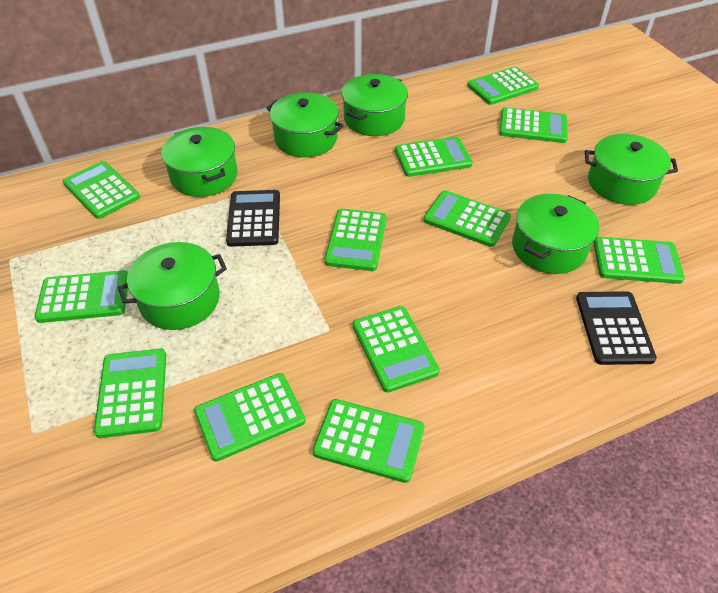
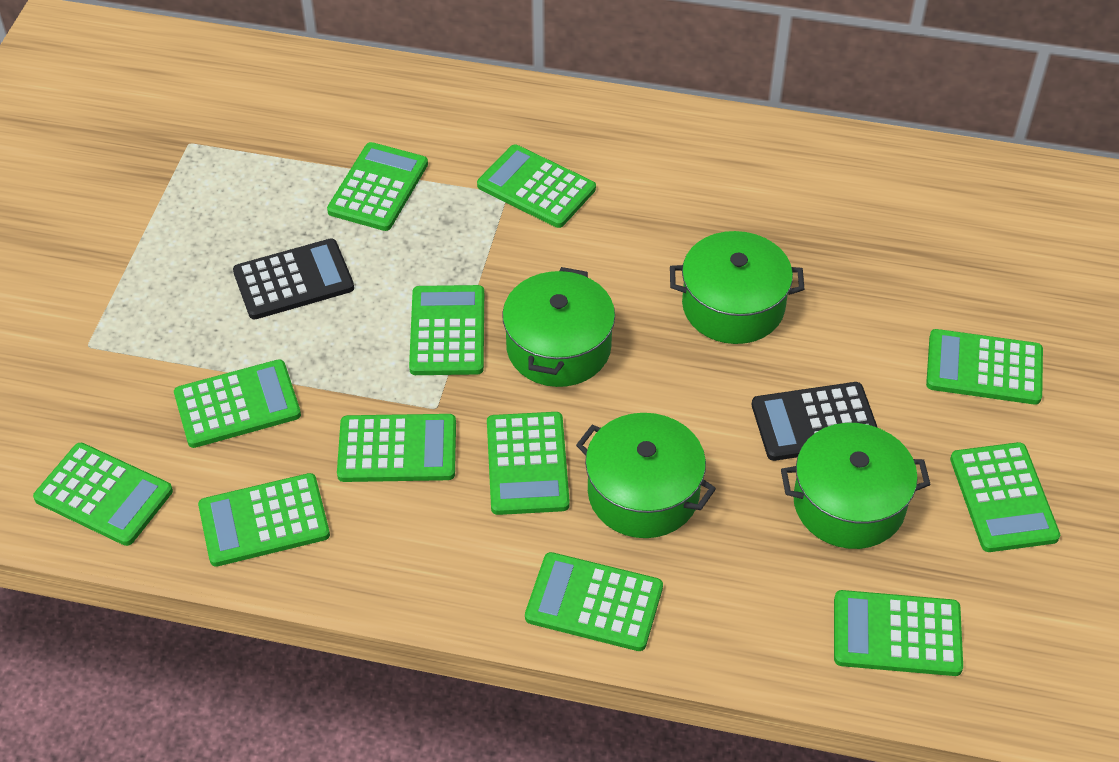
green pot: [118,242,227,330] [161,127,238,197] [267,92,344,157] [342,74,408,136] [512,194,599,274] [585,134,678,205] = 6 -> [502,267,615,387] [576,413,716,538] [670,231,804,344] [781,423,931,549] = 4

